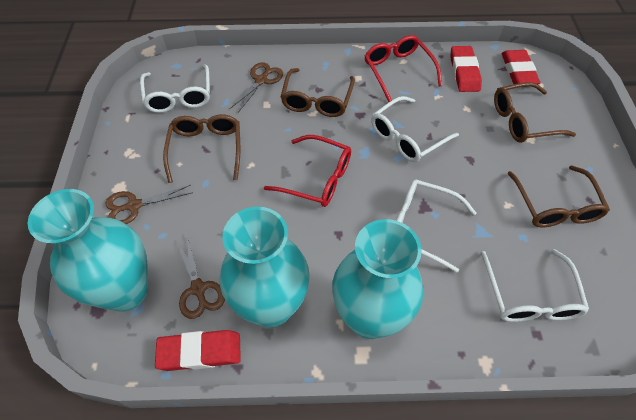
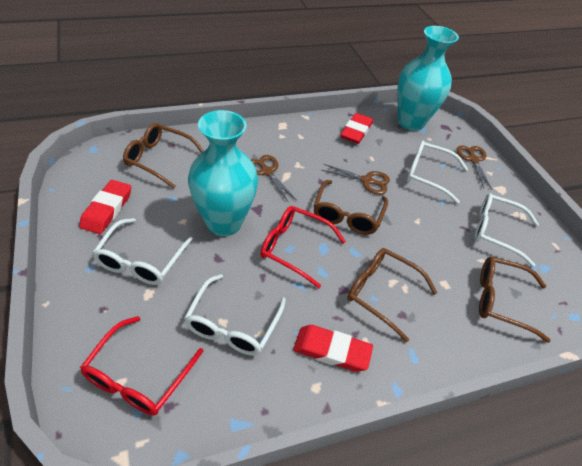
turquoise vase: [28,189,148,312] [220,207,310,328] [332,219,423,339] = 3 -> [188,110,258,236] [397,26,459,131] = 2

